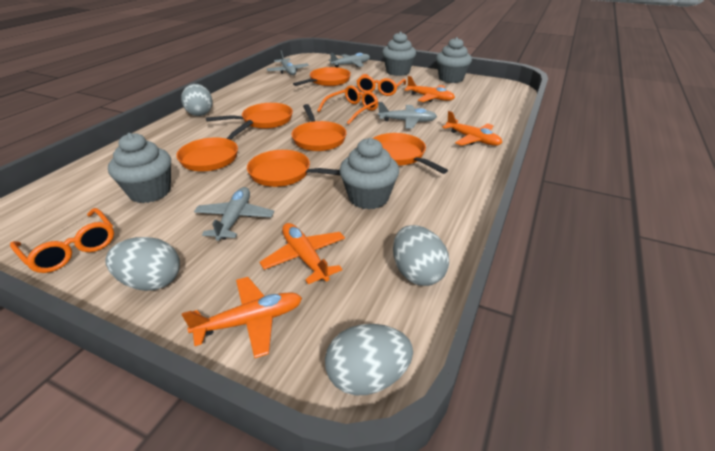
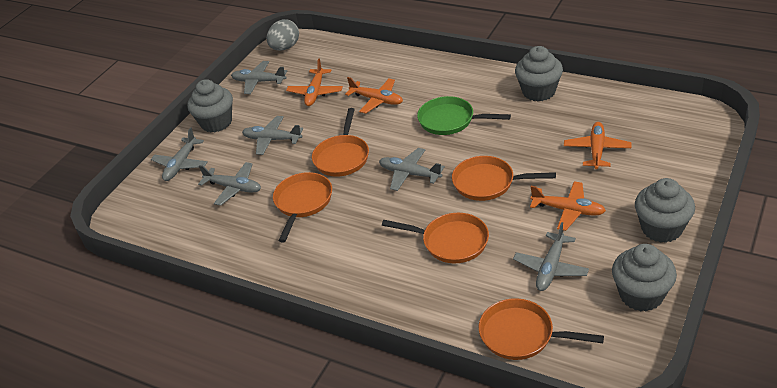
green pan: none = 0 -> [417,96,511,135] = 1
grey egg: [105,237,180,291] [181,84,213,116] [325,324,413,395] [393,225,449,286] = 4 -> [266,19,299,51] = 1
grey plane: [194,187,274,241] [266,50,309,75] [329,53,370,67] [378,102,437,129] = 4 -> [151,128,208,181] [198,162,261,206] [231,61,287,94] [242,116,303,155] [379,148,445,191] [513,222,589,291] = 6
orange glasses: [10,208,114,273] [317,85,378,125] [357,74,406,96] = 3 -> none = 0
orange pan: [176,120,253,171] [206,103,293,129] [247,150,341,187] [291,104,347,151] [293,67,351,86] [372,133,448,174] = 6 -> [273,172,332,243] [312,108,369,177] [382,213,489,263] [452,156,556,201] [479,298,604,360] = 5

